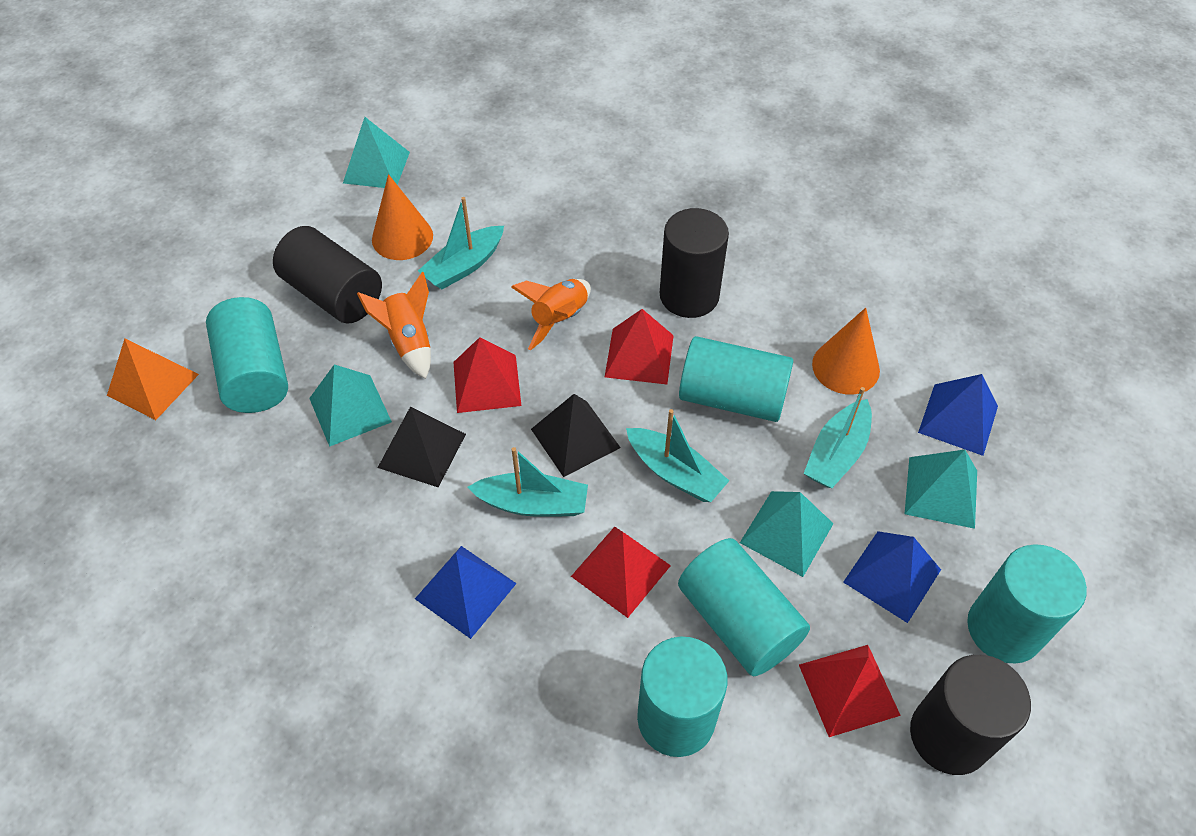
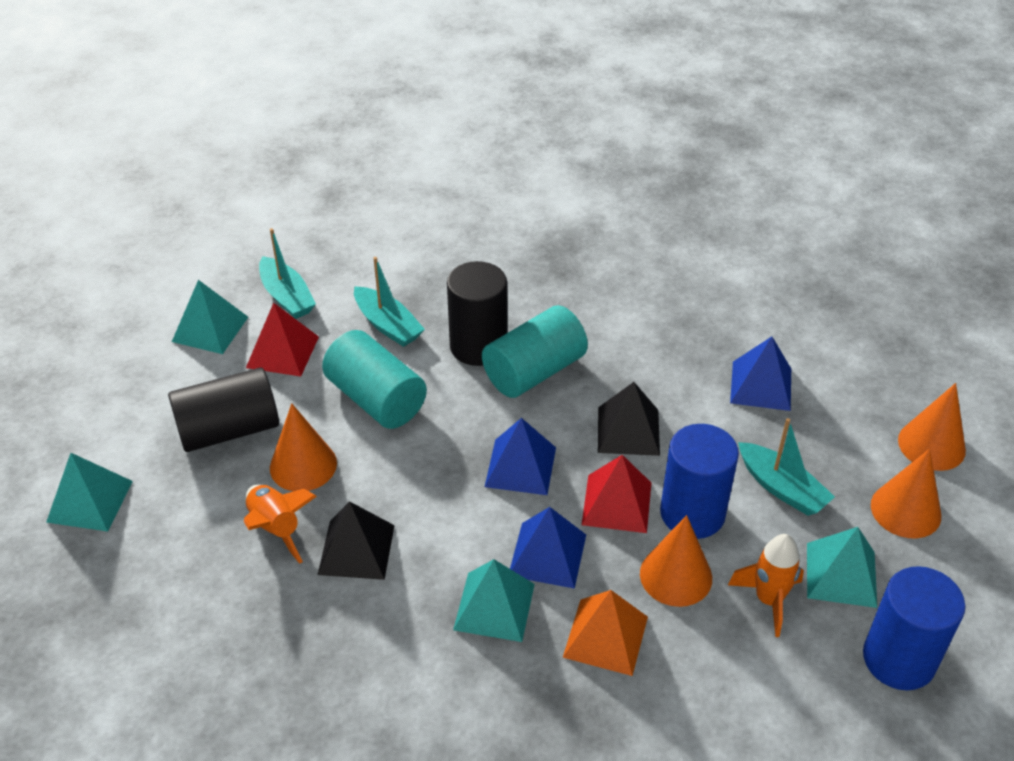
black cylinder: [273,226,382,324] [660,208,729,318] [910,655,1031,775] = 3 -> [168,368,279,452] [447,261,507,366] = 2
blue cylinder: none = 0 -> [660,424,739,539] [863,566,965,690] = 2
orange cone: [372,174,433,260] [812,308,880,395] = 2 -> [270,403,337,491] [640,515,712,607] [871,449,941,538] [898,383,966,471] = 4
red pyramid: [453,337,521,413] [571,527,671,618] [605,309,674,384] [799,645,901,737] = 4 -> [246,303,319,376] [582,455,651,533] = 2
turquoise boat: [418,197,504,289] [468,447,588,517] [626,409,729,502] [804,387,872,488] = 4 -> [259,228,316,319] [354,257,425,347] [738,418,835,516] = 3
turquoise cylinder: [206,297,288,413] [637,637,728,757] [678,538,810,676] [679,336,793,422] [967,544,1087,664] = 5 -> [322,330,427,429] [482,305,588,398] = 2

